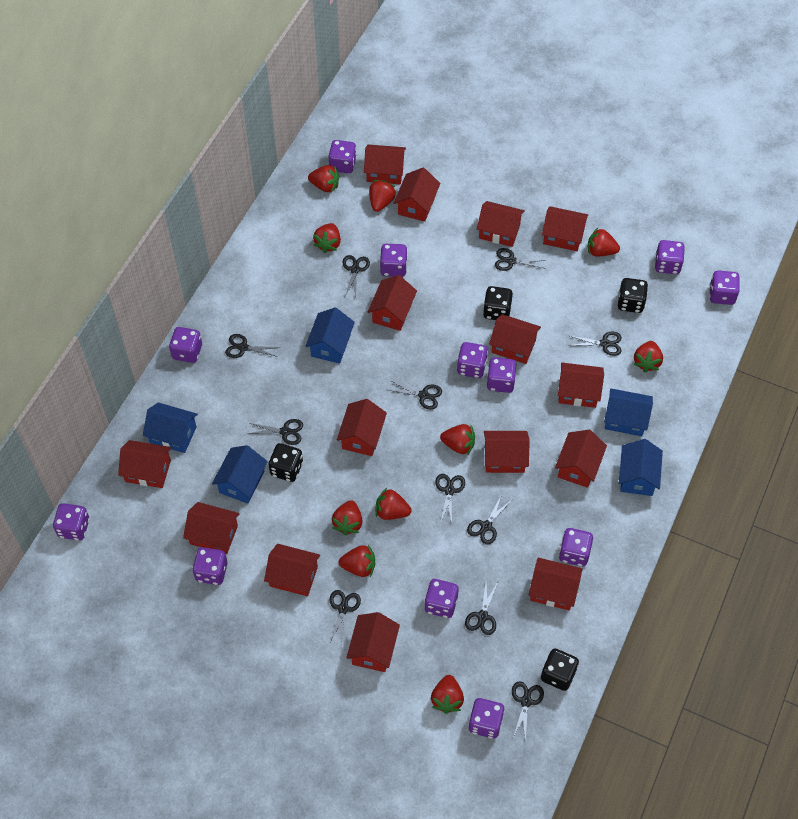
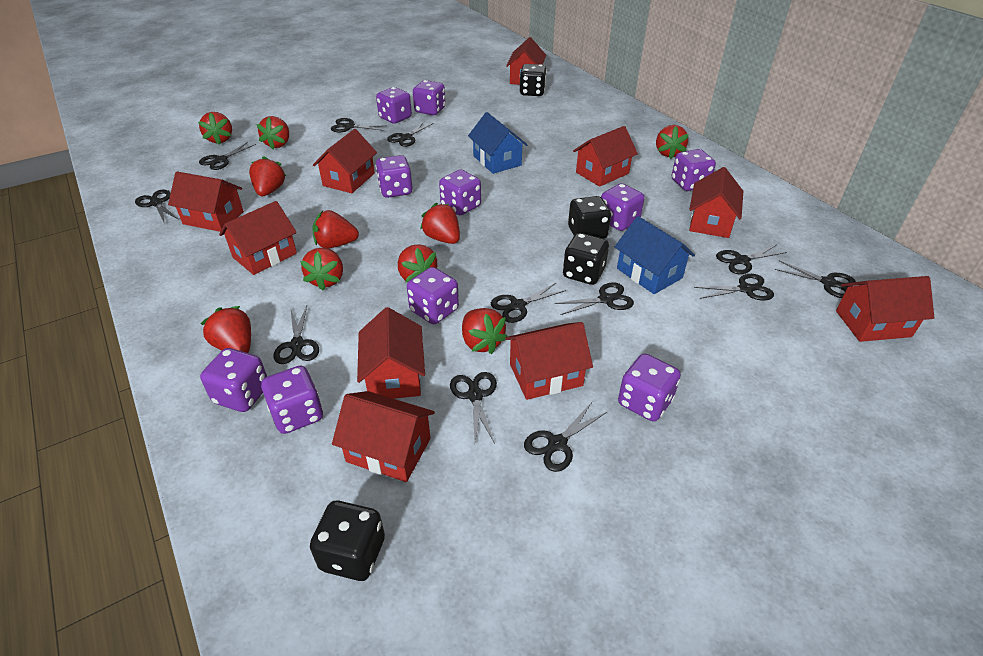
black scissors: [225,334,280,358] [247,419,303,445] [329,590,361,645] [342,255,370,298] [388,380,442,410] [435,474,465,524] [465,582,498,635] [467,495,511,544] [495,248,546,271] [512,681,544,741] [569,331,622,356] = 11 -> [135,189,179,222] [199,142,256,170] [273,306,319,364] [331,118,386,132] [387,121,434,147] [450,372,497,444] [491,282,566,323] [524,402,607,472] [554,283,634,315] [694,274,774,301] [716,245,787,274] [775,260,856,298] = 12
blue house: [143,403,198,453] [212,445,268,504] [305,307,355,364] [604,388,653,436] [619,439,663,496] = 5 -> [468,112,527,174] [615,216,695,294] = 2
purple dice: [53,503,90,540] [169,327,202,363] [192,547,228,585] [329,140,357,173] [380,244,408,277] [424,579,459,618] [457,342,488,378] [469,698,505,739] [487,357,517,393] [559,528,593,567] [655,240,685,274] [709,270,740,305] = 12 -> [200,348,267,412] [261,366,323,434] [375,155,412,198] [376,87,412,124] [407,267,459,324] [413,80,446,115] [439,170,481,215] [601,183,644,231] [618,354,681,421] [672,149,716,191] = 10
red house: [118,440,171,488] [183,502,240,554] [264,544,320,596] [337,399,387,456] [346,612,400,672] [364,145,406,184] [368,275,417,331] [394,168,440,222] [477,201,525,247] [484,431,530,473] [489,314,541,364] [529,558,582,610] [542,206,588,251] [555,430,607,488] [558,363,604,408] = 15 -> [168,172,244,232] [219,201,297,275] [313,129,377,193] [332,391,435,482] [357,307,425,399] [505,322,593,400] [506,37,546,85] [573,126,638,187] [689,167,743,238] [836,276,934,342] = 10

